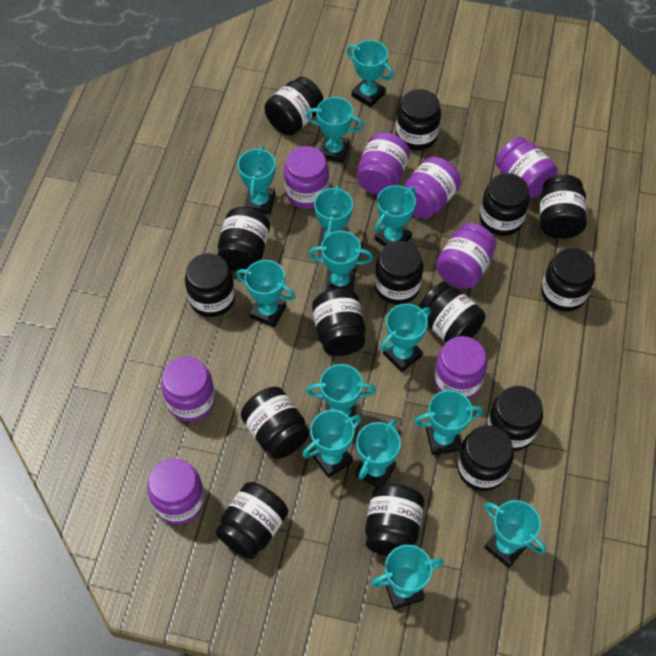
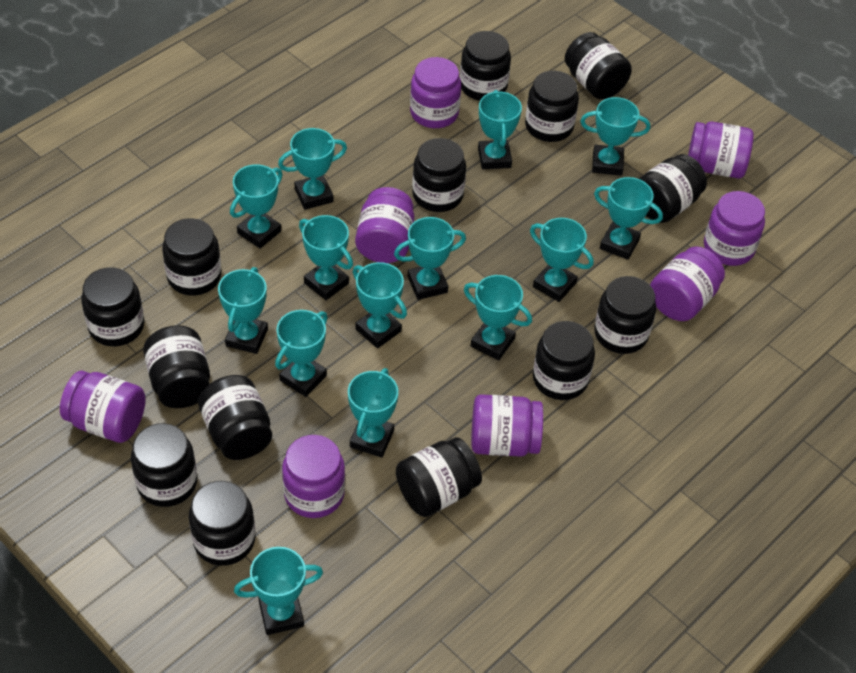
black jar: [185,253,235,317] [215,482,288,559] [218,207,270,271] [241,387,310,459] [264,77,324,136] [312,288,366,356] [365,484,424,556] [375,241,423,305] [396,89,441,150] [419,282,485,343] [457,425,514,491] [480,173,529,236] [487,386,543,451] [540,174,587,239] [541,248,595,312] = 15 -> [81,267,144,346] [131,423,197,507] [143,325,210,408] [162,218,221,296] [189,481,255,566] [198,375,272,460] [396,437,482,517] [412,138,466,212] [460,31,511,101] [525,71,579,142] [533,321,595,400] [565,32,632,99] [594,276,656,354] [639,154,707,223] = 14

